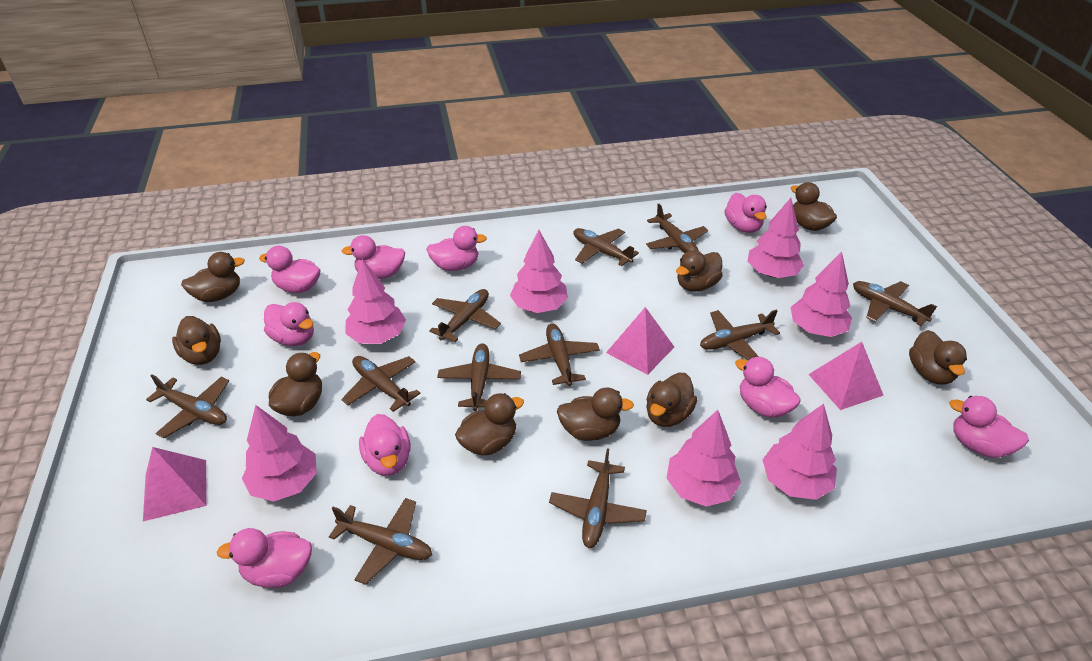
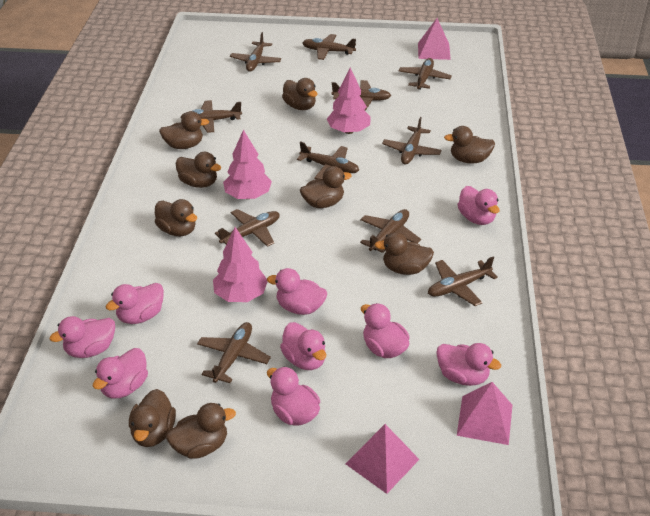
pink tree: [242,405,317,501] [345,259,406,344] [510,230,568,313] [667,410,741,507] [747,198,804,278] [763,404,837,500] [790,252,852,337] = 7 -> [213,227,268,302] [223,130,272,199] [327,68,371,134] = 3

